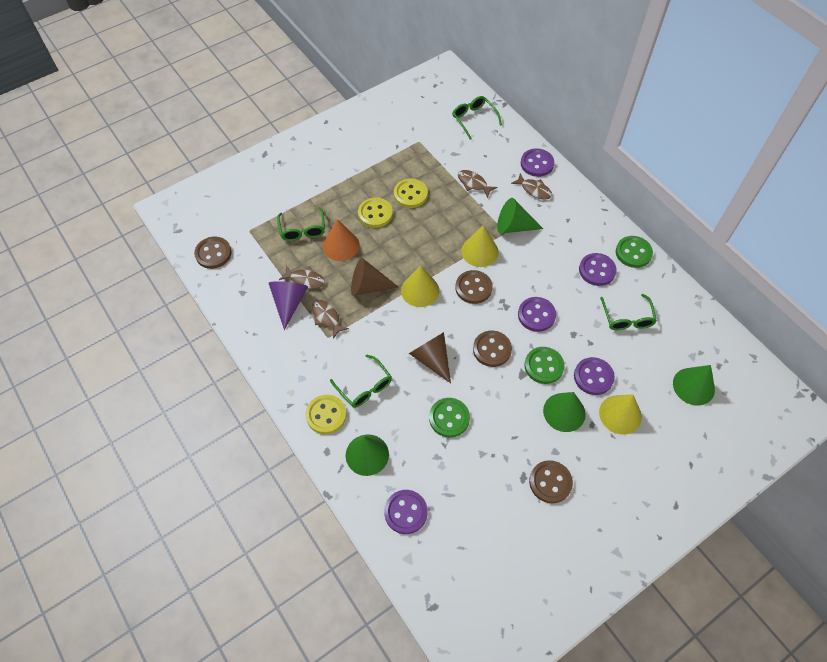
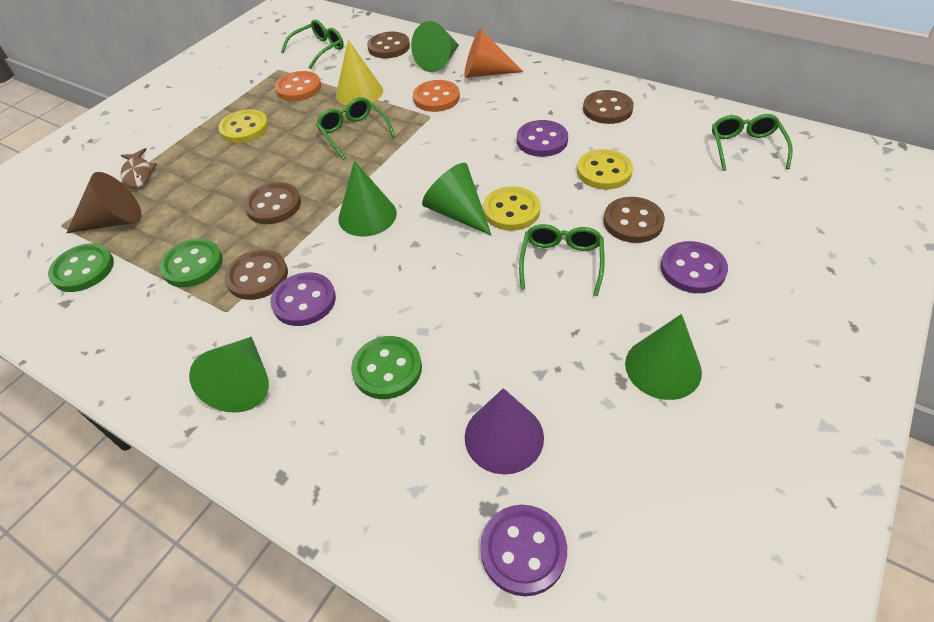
brown button: [194,237,232,269] [455,270,493,304] [473,331,512,367] [529,460,573,504] = 4 -> [224,249,288,300] [244,182,301,224] [367,32,410,58] [583,90,634,124] [604,197,665,243] = 5
brown cone: [351,258,399,296] [409,332,451,383] = 2 -> [66,172,141,233] = 1
brown fish: [279,266,325,289] [312,300,349,339] [458,170,498,198] [511,173,552,200] = 4 -> [121,148,157,188] = 1
green cone: [346,434,389,476] [497,198,543,233] [543,392,586,432] [673,365,715,406] = 4 -> [189,337,269,413] [338,161,397,236] [411,21,459,72] [422,163,492,236] [625,314,702,400] = 5
orange button: none = 0 -> [275,71,321,101] [413,80,460,112] = 2
purple button: [384,490,428,534] [518,297,556,332] [521,148,554,177] [574,357,615,395] [579,253,617,286] = 5 -> [271,272,336,326] [480,505,567,596] [517,120,568,157] [660,241,728,293] = 4
yellow cone: [401,265,440,307] [461,225,499,267] [599,394,642,435] = 3 -> [336,40,383,106] = 1

